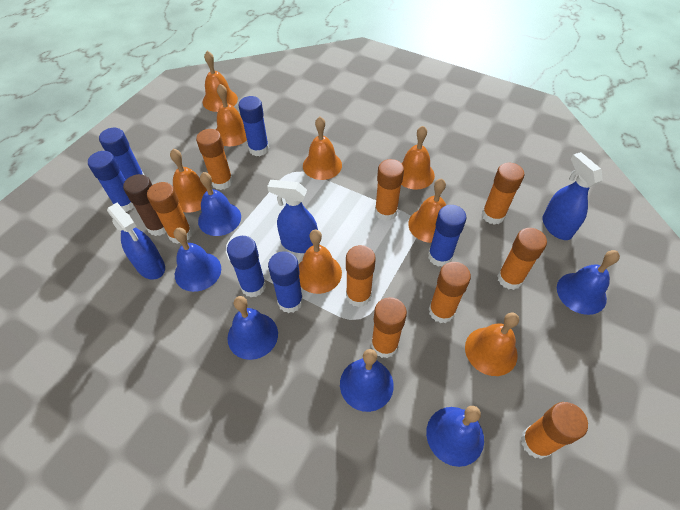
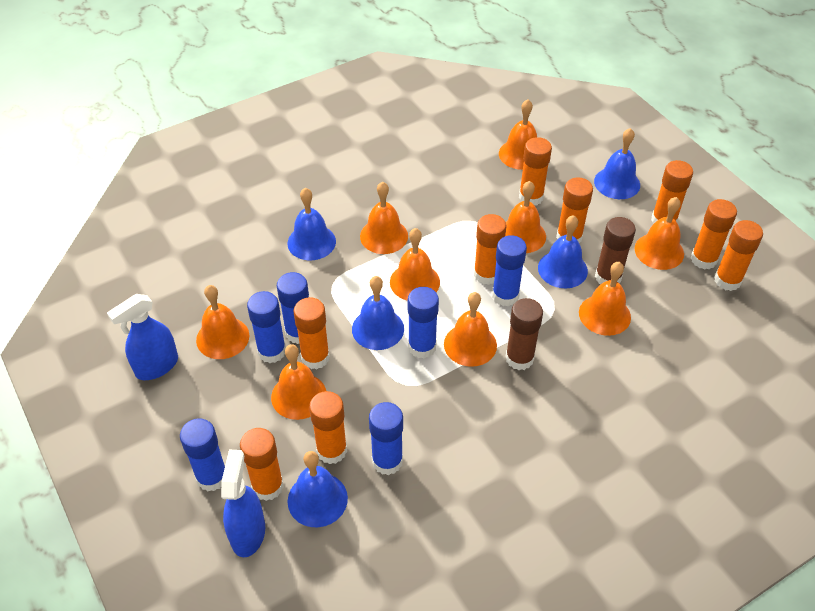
blue bell: [174,228,221,292] [198,172,241,236] [227,296,278,360] [340,349,394,412] [426,406,484,467] [557,250,620,315] = 6 -> [287,188,336,260] [288,451,348,527] [352,276,404,350] [538,215,588,288] [594,128,640,199] = 5
blue spray bottle: [107,203,165,279] [267,180,318,253] [542,152,603,240] = 3 -> [107,294,178,380] [221,450,265,557] = 2
brown glue stick: [123,174,166,236] = 1 -> [505,298,543,370] [595,217,636,284] = 2
orange bell: [170,149,207,212] [203,51,238,112] [216,84,247,146] [299,229,342,294] [303,117,342,180] [401,126,435,190] [408,178,446,243] [465,312,519,376] = 8 -> [196,285,249,359] [271,344,326,420] [360,182,408,254] [390,228,440,301] [444,292,497,367] [499,99,537,170] [505,181,546,253] [579,262,631,336] [635,197,684,270] = 9

